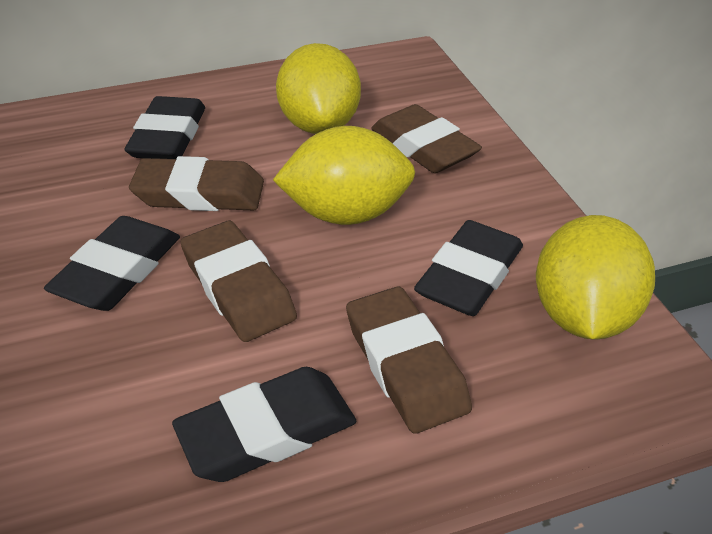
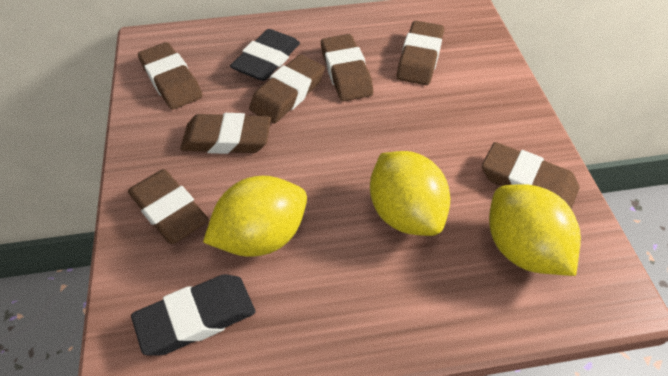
black eraser: [44,216,180,311] [124,96,205,159] [172,367,356,482] [414,220,523,316] = 4 -> [131,274,255,355] [230,29,300,81] = 2
brown eraser: [129,156,264,211] [181,221,297,342] [346,286,472,434] [371,104,482,173] = 4 -> [128,169,209,244] [138,42,203,110] [180,113,271,154] [249,55,325,124] [321,34,373,101] [397,21,444,85] [482,142,579,210] = 7

